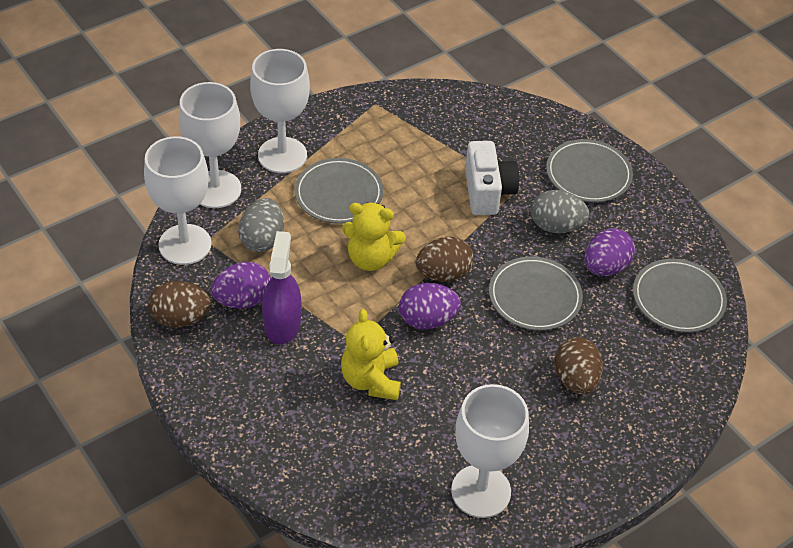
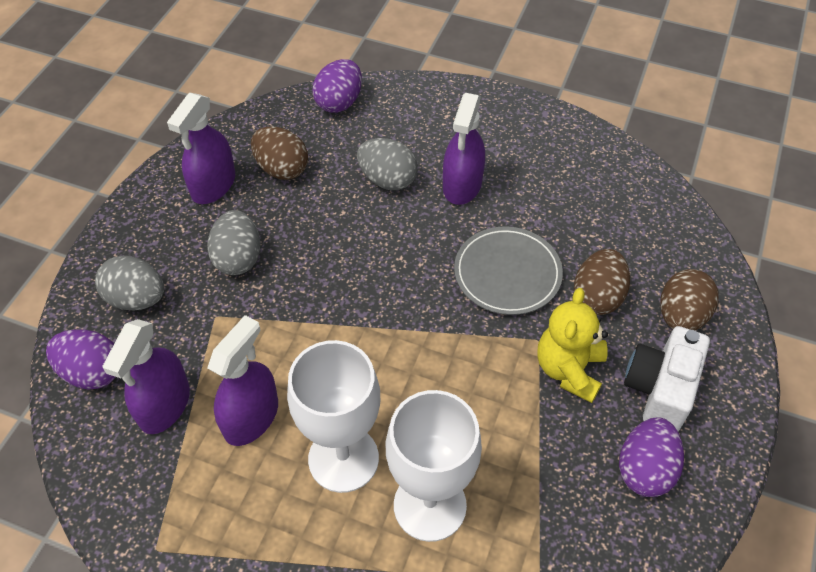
grey egg: [238,198,284,252] [531,190,589,233] = 2 -> [95,256,164,310] [207,210,261,275] [357,138,418,190] = 3
grey plate: [295,158,383,224] [489,256,583,331] [546,139,633,202] [633,259,727,333] = 4 -> [454,227,563,315] = 1
purple spray bottle: [262,231,301,344] = 1 -> [103,319,190,434] [167,92,235,204] [207,315,278,446] [443,93,485,205] = 4
white goblet: [144,136,211,265] [179,82,241,208] [250,49,310,173] [451,384,529,518] = 4 -> [287,340,380,493] [386,390,482,542] = 2
yellow teddy bear: [341,309,401,400] [342,202,406,271] = 2 -> [537,288,608,403] = 1

